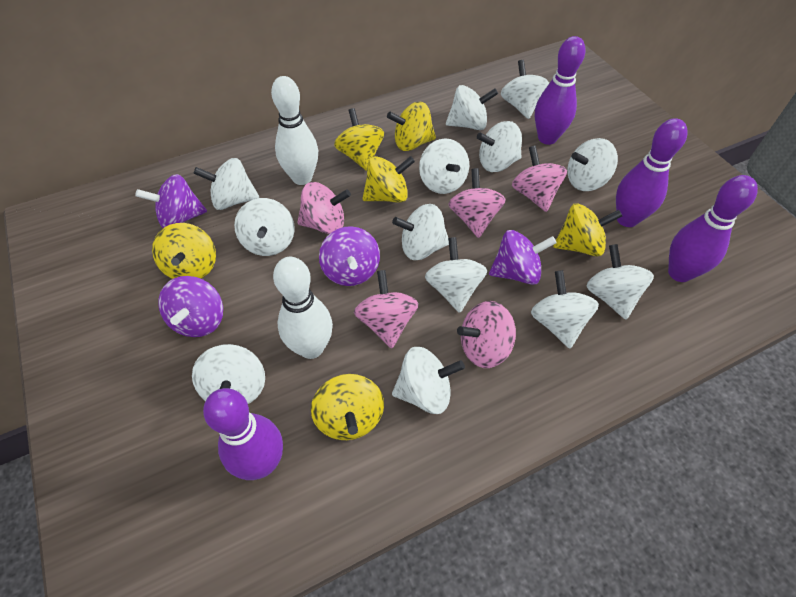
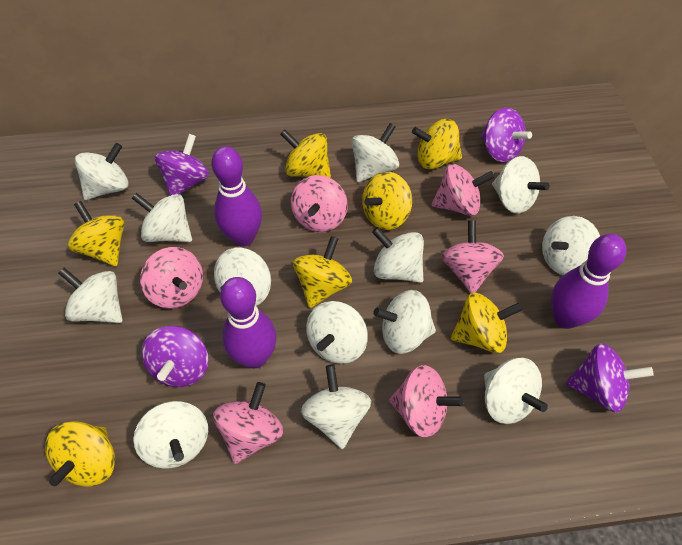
pink spinning top: [297,182,351,234] [354,270,419,348] [448,168,506,238] [457,301,516,368] [512,146,567,212] = 5 -> [140,247,203,309] [213,382,283,464] [291,175,348,232] [389,365,464,438] [432,164,495,216] [441,220,504,294] = 6
purple bowling pin: [203,388,283,480] [535,36,585,145] [616,118,688,227] [668,175,758,282] = 4 -> [211,146,262,247] [220,277,277,368] [551,234,627,329] = 3
white bowling pin: [271,76,318,185] [273,257,333,359] = 2 -> none = 0
yellow spinning top: [152,223,216,279] [311,374,384,440] [334,108,384,171] [362,156,415,203] [387,102,436,151] [553,203,622,257] = 6 -> [45,421,115,487] [68,201,125,266] [280,130,331,178] [293,236,352,308] [362,172,412,230] [412,119,462,169] [451,293,523,353] = 7

